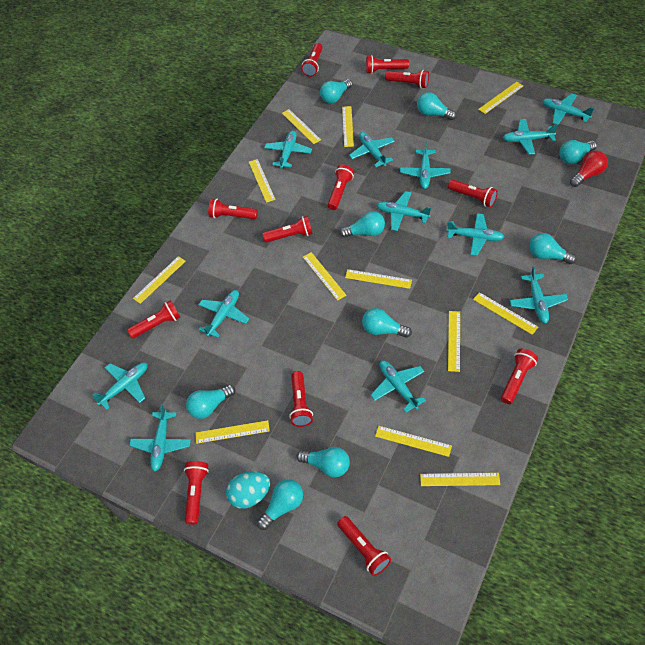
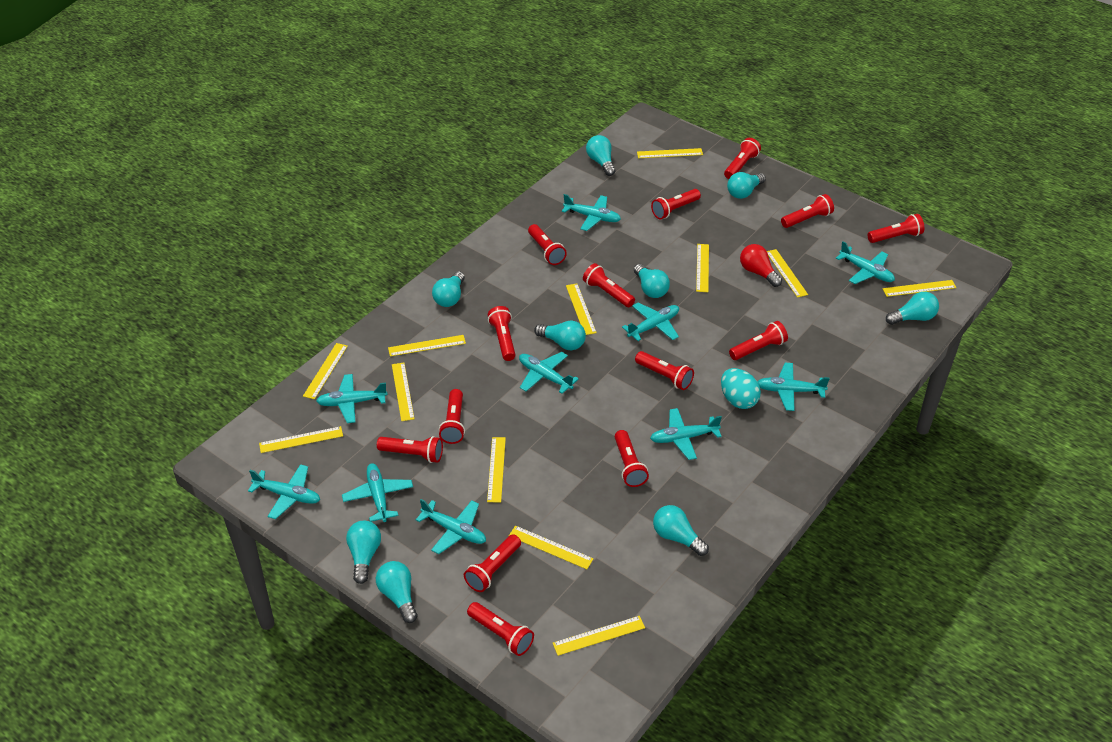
red flashlight: [127,300,180,339] [184,461,209,525] [208,199,258,219] [262,216,313,243] [289,371,313,427] [301,43,323,77] [328,165,354,210] [337,516,391,576] [366,55,409,74] [385,70,429,88] [448,180,498,207] [501,349,538,404] = 12 -> [377,436,443,463] [439,389,465,444] [464,534,521,592] [467,602,534,656] [488,306,515,361] [528,224,567,265] [583,263,635,307] [615,430,649,487] [635,351,694,390] [651,189,701,219] [724,138,761,179] [729,321,788,360] [781,194,834,228] [868,214,924,243] = 14
turquoise plane: [93,363,148,410] [129,404,191,471] [199,290,249,338] [264,130,312,169] [349,132,395,167] [370,360,426,412] [376,191,431,231] [400,141,450,189] [447,213,504,256] [503,119,558,155] [509,266,568,324] [543,93,594,125] = 12 -> [248,464,320,519] [316,374,388,423] [342,463,413,522] [416,499,486,554] [519,352,579,394] [562,194,621,231] [622,303,679,341] [650,408,722,460] [758,363,830,411] [836,241,895,284] = 10

